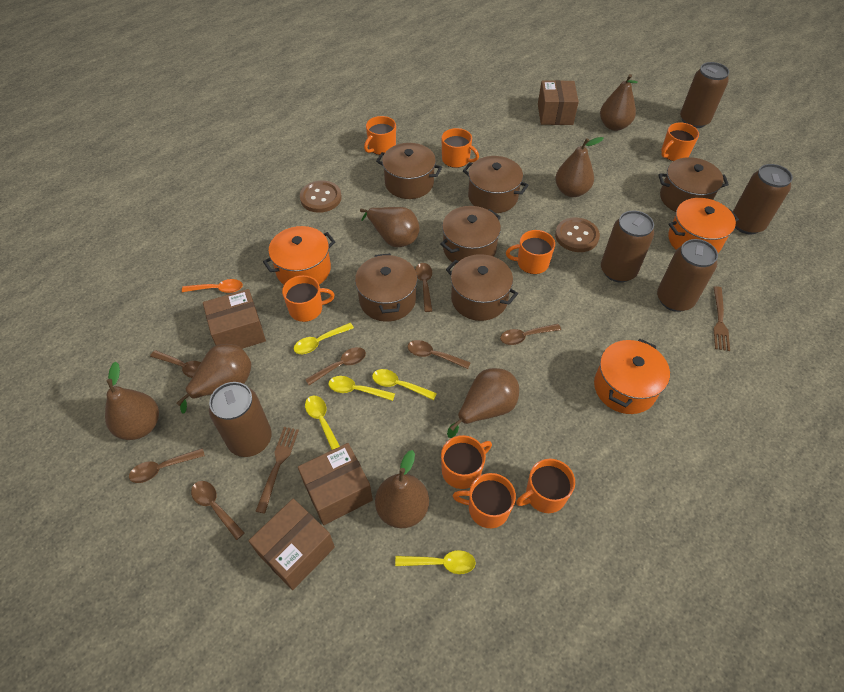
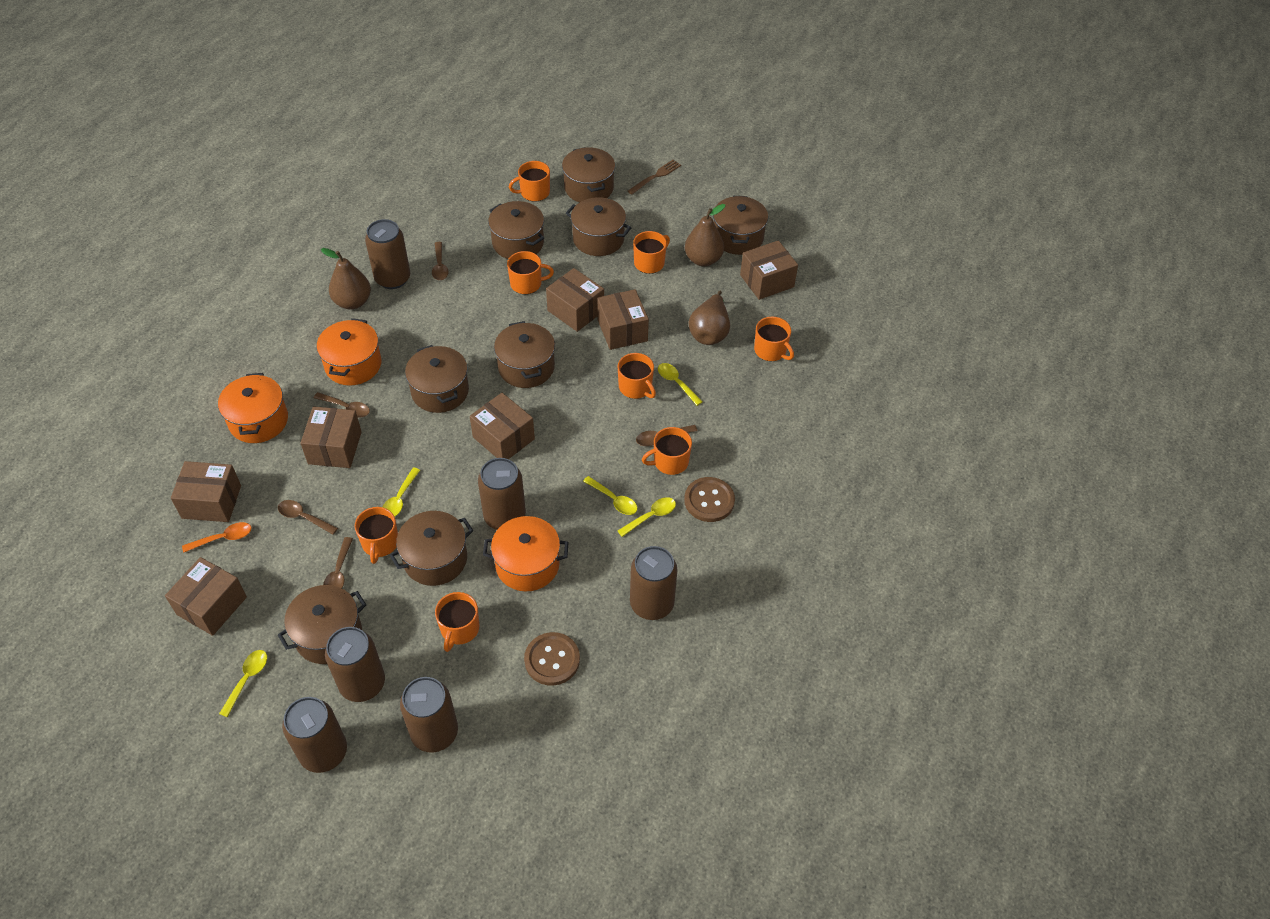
brown box: [203,289,266,349] [249,498,335,590] [298,443,373,525] [538,80,579,125] = 4 -> [165,557,247,636] [171,461,241,522] [300,406,362,468] [470,393,535,459] [546,268,604,332] [597,289,649,350] [740,240,798,300] = 7
brown can: [209,382,272,457] [601,211,654,283] [657,239,718,312] [680,62,729,128] [733,164,793,234] = 5 -> [282,697,347,773] [325,627,385,702] [365,219,410,289] [400,677,458,752] [478,458,526,530] [630,546,677,620] = 6
brown fork: [256,427,299,514] [713,286,730,351] = 2 -> [628,160,681,194] = 1
brown pear: [105,362,159,440] [177,344,251,414] [360,207,420,247] [375,450,429,528] [447,368,519,438] [555,137,604,197] [600,74,638,131] = 7 -> [321,248,371,309] [685,204,725,266] [689,291,730,345] = 3
brown pot: [355,253,417,322] [376,143,442,199] [440,206,501,264] [446,254,518,321] [463,156,529,213] [659,157,729,212] = 6 -> [278,585,366,664] [390,511,473,586] [405,345,469,413] [488,201,544,259] [494,321,555,388] [562,147,615,202] [566,197,632,256] [713,196,768,255] = 8
brown spoon: [129,448,205,483] [150,350,201,378] [191,481,245,540] [305,347,366,385] [408,340,471,369] [415,263,433,312] [500,324,561,345] = 7 -> [278,500,338,535] [314,392,370,417] [323,537,353,588] [432,242,449,280] [636,425,697,446] = 5

